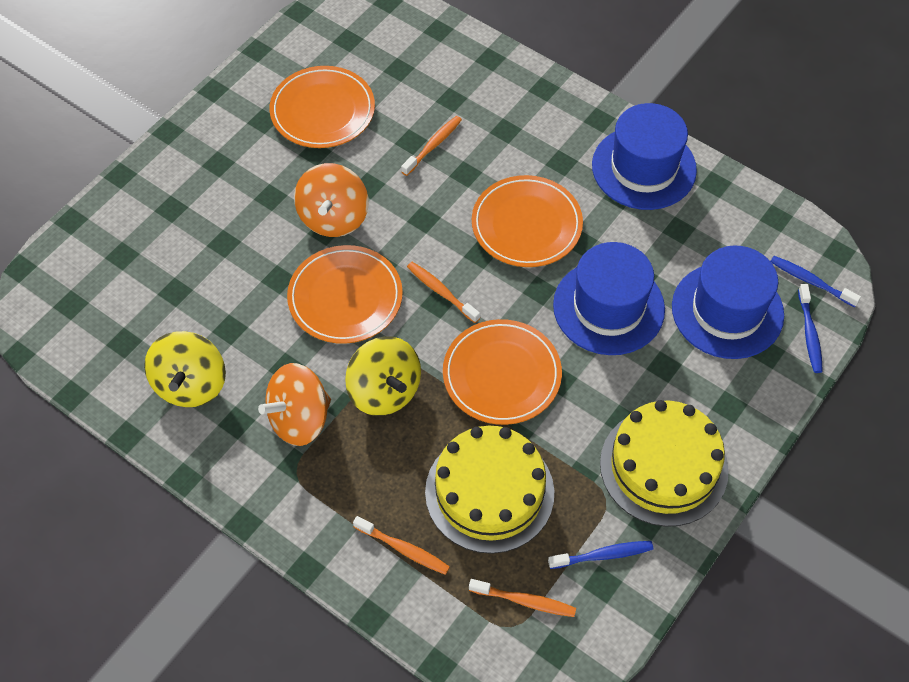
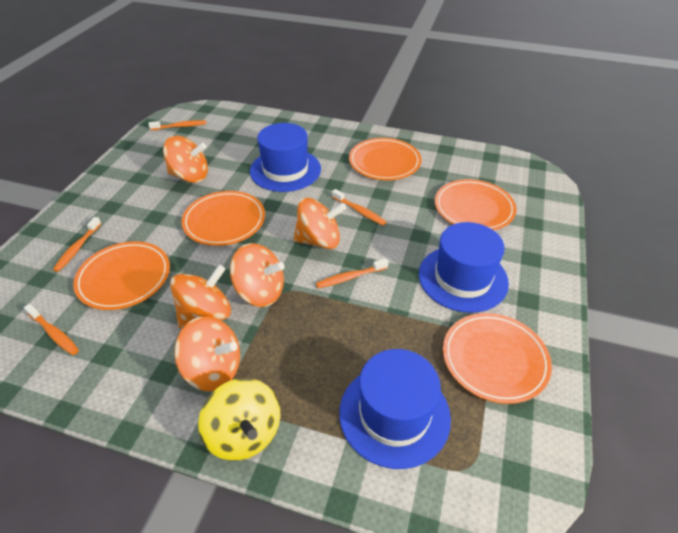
blue toothbrush: [548,541,653,569] [770,256,861,307] [798,284,823,373] = 3 -> none = 0
orange plate: [270,66,375,148] [287,245,403,344] [443,319,562,425] [472,175,583,267] = 4 -> [73,241,170,310] [182,191,265,246] [349,138,422,180] [435,179,517,230] [443,313,552,404] = 5
orange spinning top: [258,363,331,446] [294,163,369,237] = 2 -> [163,136,208,183] [170,265,231,328] [174,316,240,391] [230,243,285,307] [293,198,346,249] = 5
orange toothbrush: [353,516,450,575] [401,116,462,176] [407,262,480,323] [469,579,576,617] = 4 -> [24,304,79,355] [53,217,102,272] [149,120,206,130] [316,258,389,288] [332,189,386,225] = 5
yellow cake: [425,426,554,554] [600,400,729,527] = 2 -> none = 0
yellow spinning top: [144,331,226,407] [345,336,421,416] = 2 -> [198,378,281,461] = 1

